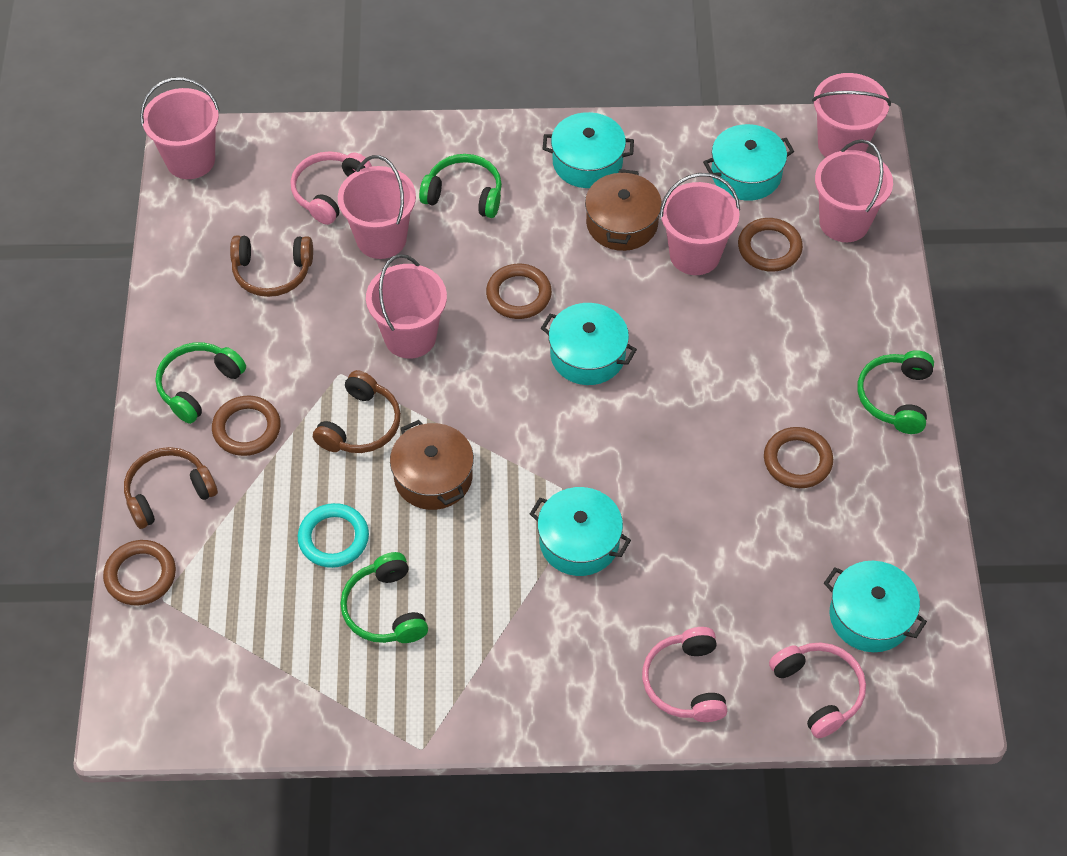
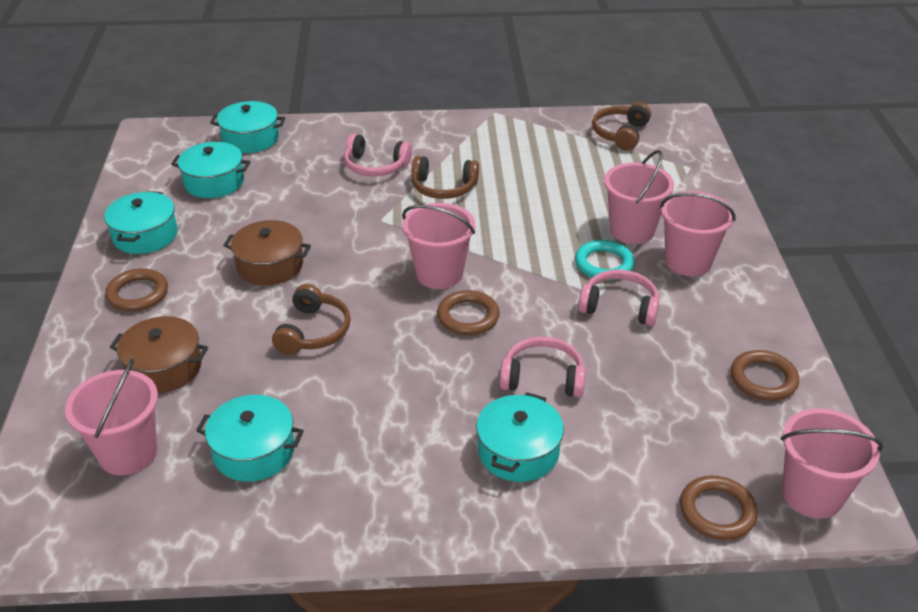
brown ring: [103,540,176,605] [212,396,281,456] [486,264,552,319] [738,218,803,272] [764,427,833,488] = 5 -> [105,268,168,312] [437,290,500,335] [680,476,758,540] [731,350,799,401] = 4
green headphones: [156,342,246,424] [340,552,428,643] [419,154,502,218] [858,350,934,434] = 4 -> none = 0
pink bucket: [140,77,220,179] [338,155,416,259] [366,254,447,359] [660,173,740,275] [812,73,891,157] [815,139,893,242] = 6 -> [65,359,158,475] [402,203,475,289] [604,150,674,244] [660,191,736,276] [781,408,883,519] = 5

